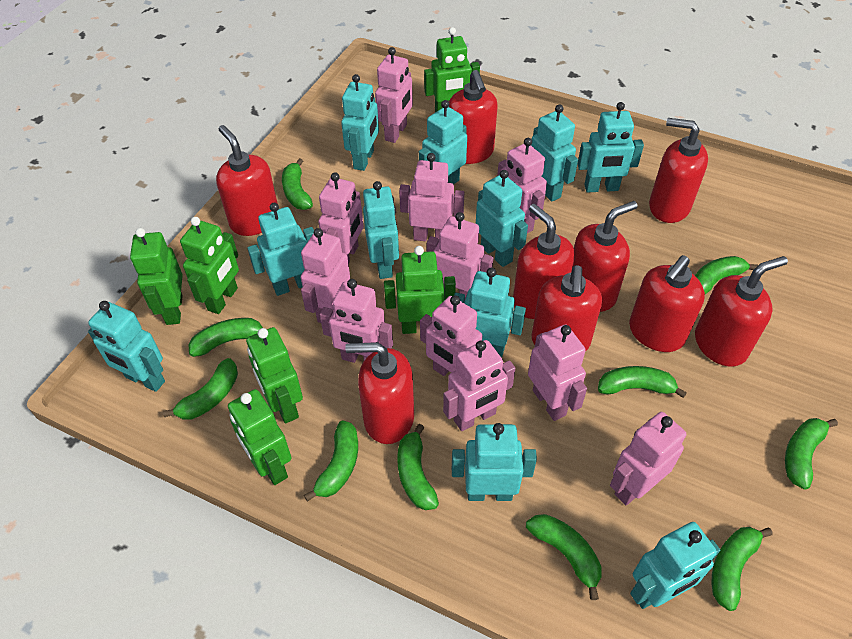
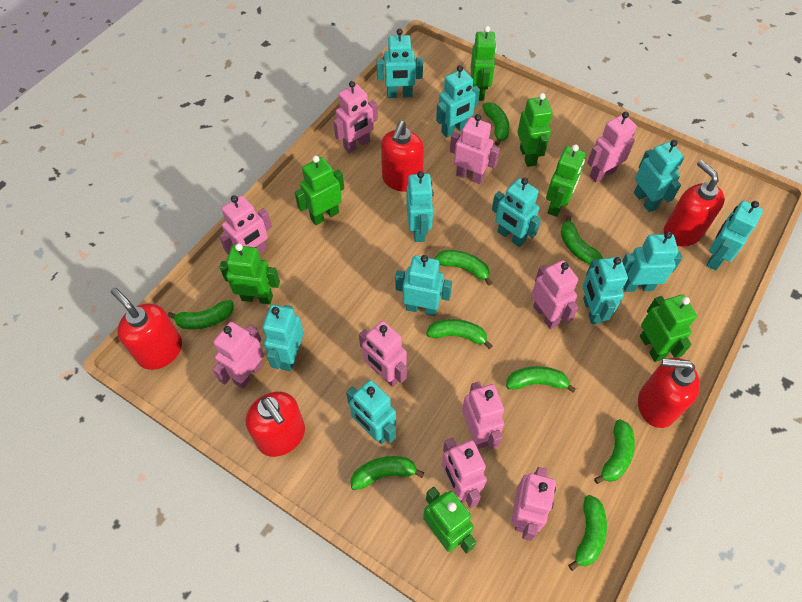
green banana: [163,358,238,419] [189,318,263,357] [282,158,313,210] [304,420,358,502] [397,424,439,510] [526,514,602,600] [598,366,687,398] [695,256,758,294] [712,527,773,611] [785,418,838,490] = 10 -> [167,300,234,329] [351,456,424,490] [426,319,493,349] [434,250,492,286] [482,102,509,146] [506,366,576,393] [561,215,603,264] [568,495,607,571] [594,419,635,484] = 9
green robot: [130,228,183,325] [180,217,239,314] [228,389,291,485] [246,327,303,423] [384,246,456,334] [424,27,480,112] = 6 -> [220,243,280,304] [295,156,344,225] [423,487,476,554] [471,26,497,101] [517,93,552,167] [546,144,586,217] [640,294,697,362] = 7
pink robot: [301,228,350,323] [318,172,364,264] [320,279,393,363] [375,47,413,143] [399,153,464,241] [420,295,482,376] [427,212,493,299] [443,340,515,431] [497,138,547,233] [528,324,587,421] [610,412,686,505] = 11 -> [212,322,264,389] [219,195,272,255] [333,81,378,153] [359,321,407,387] [442,438,487,508] [450,114,500,184] [462,382,504,450] [511,467,556,541] [531,260,578,329] [587,112,637,183] = 10
red soap dispenser: [216,125,278,236] [345,342,414,444] [449,70,498,164] [513,204,575,319] [532,265,602,352] [573,201,638,312] [629,255,705,352] [649,118,708,223] [695,256,788,367] = 9 -> [111,288,182,370] [246,391,305,457] [381,121,424,192] [638,357,700,428] [664,160,725,246] = 5

